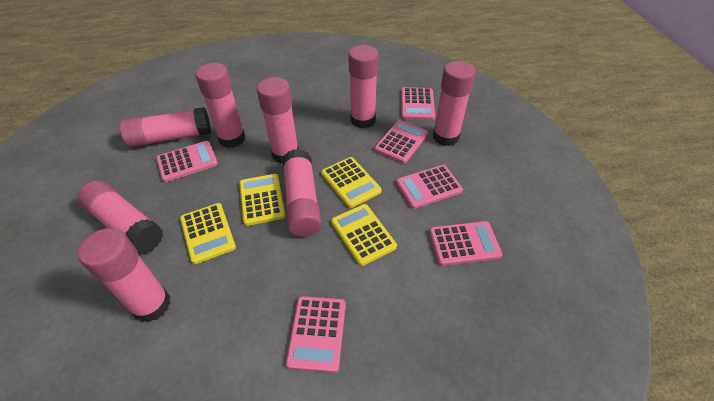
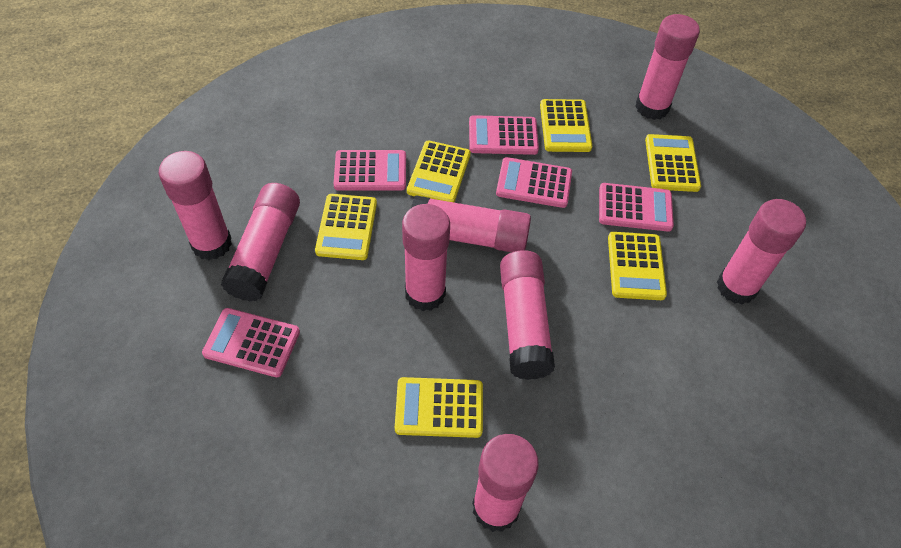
pink calculator: [156,141,218,182] [286,296,346,373] [374,120,428,164] [396,165,463,209] [401,87,435,120] [429,221,502,266] = 6 -> [202,308,300,377] [334,150,406,191] [469,115,539,155] [496,157,572,208] [599,183,674,232] = 5
yellow calculator: [180,203,236,264] [239,174,285,226] [321,157,381,208] [331,204,397,266] = 4 -> [315,194,377,260] [395,377,483,438] [407,141,471,202] [540,99,592,152] [608,232,667,300] [645,134,701,192] = 6

